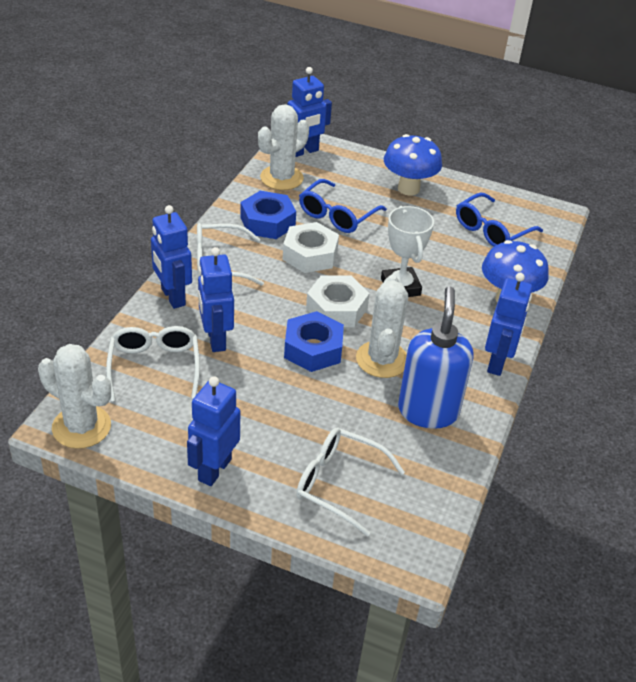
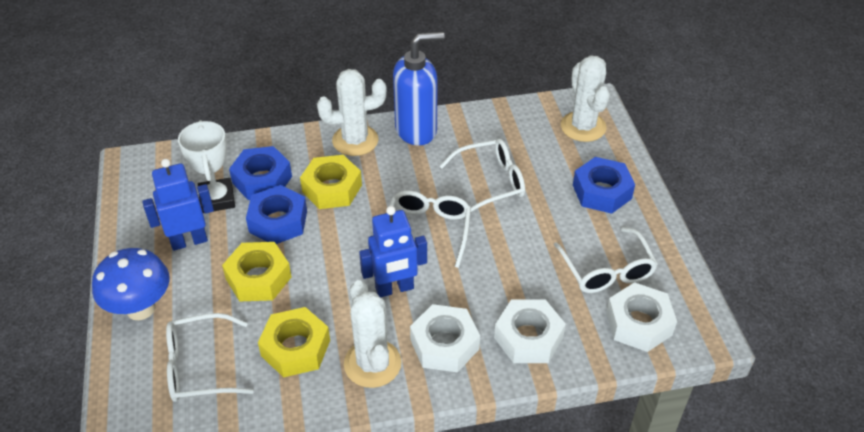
blue glasses: [299,179,387,233] [456,193,543,247] = 2 -> none = 0
blue mushroom: [384,134,442,196] [482,240,549,303] = 2 -> [92,248,169,320] = 1
blue nut: [240,191,296,239] [284,311,344,372] = 2 -> [229,146,292,200] [246,185,307,244] [573,157,635,214] = 3
blue robot: [151,205,192,309] [187,376,240,486] [198,247,234,352] [287,67,332,157] [485,273,532,376] = 5 -> [142,159,214,251] [359,206,427,297] = 2
white glasses: [106,326,200,402] [197,223,264,286] [296,428,405,536] = 3 -> [166,313,254,402] [389,191,471,268] [440,139,525,213] [554,227,658,293] = 4
white nut: [283,222,339,273] [306,275,370,327] = 2 -> [410,304,480,373] [494,299,566,363] [606,282,677,352] = 3
yellow nut: none = 0 -> [222,242,291,302] [258,307,330,377] [300,155,362,209] = 3

